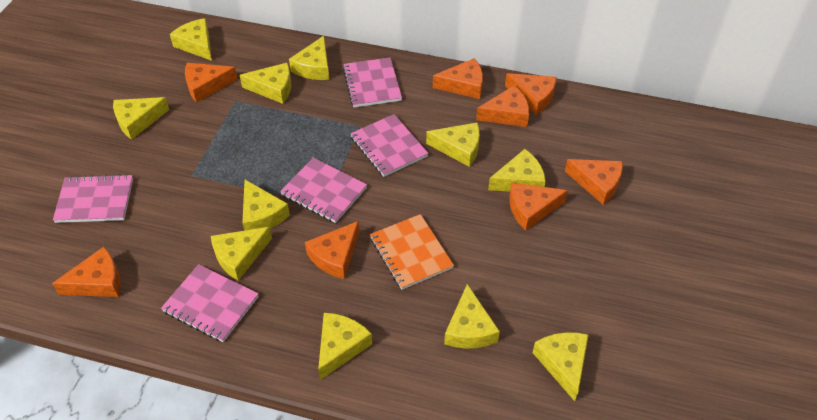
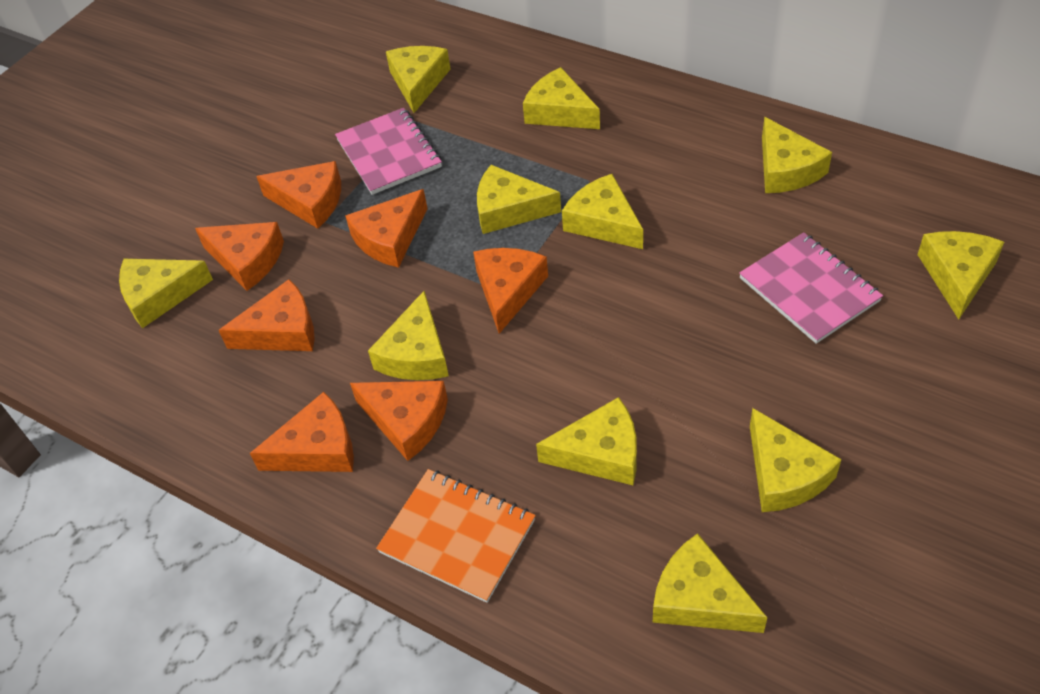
orange cheese: [52,247,121,297] [185,63,238,103] [305,221,360,279] [433,58,483,99] [476,85,529,127] [505,73,557,115] [509,183,568,231] [565,159,623,205] = 8 -> [195,222,284,291] [218,279,315,351] [250,392,354,472] [256,161,341,229] [345,189,428,268] [350,381,448,461] [473,248,548,334] = 7
pink notebook: [53,174,133,223] [161,264,259,342] [280,158,367,223] [343,58,402,107] [350,114,429,177] = 5 -> [335,108,442,195] [739,232,883,344] = 2

